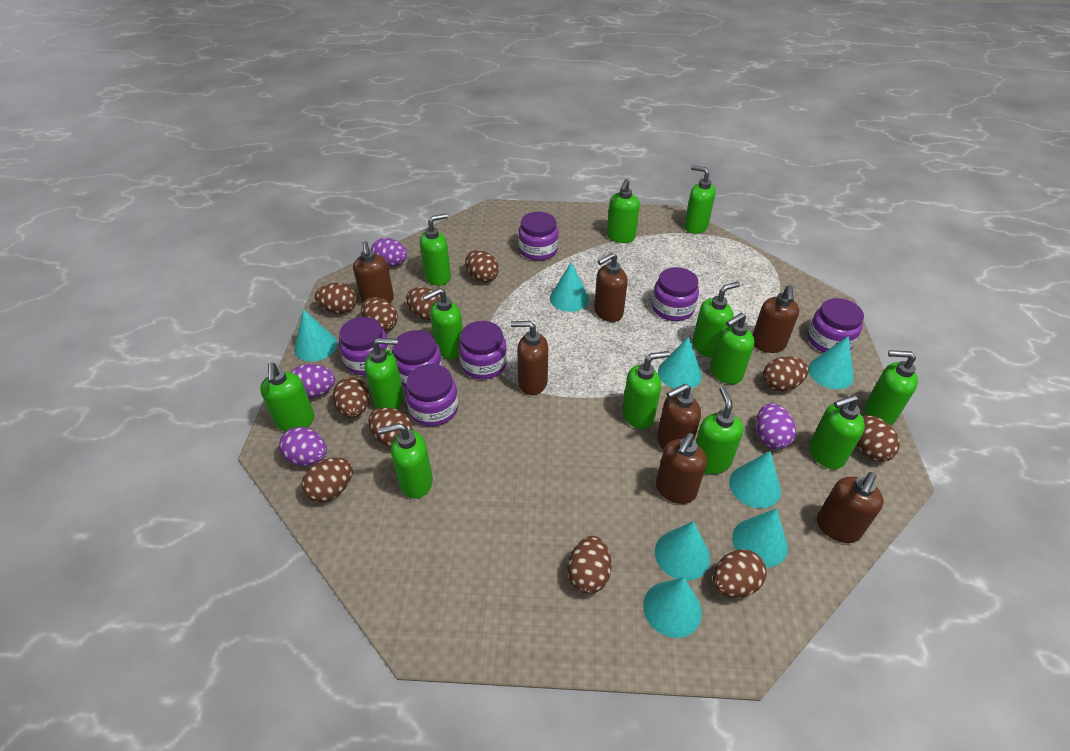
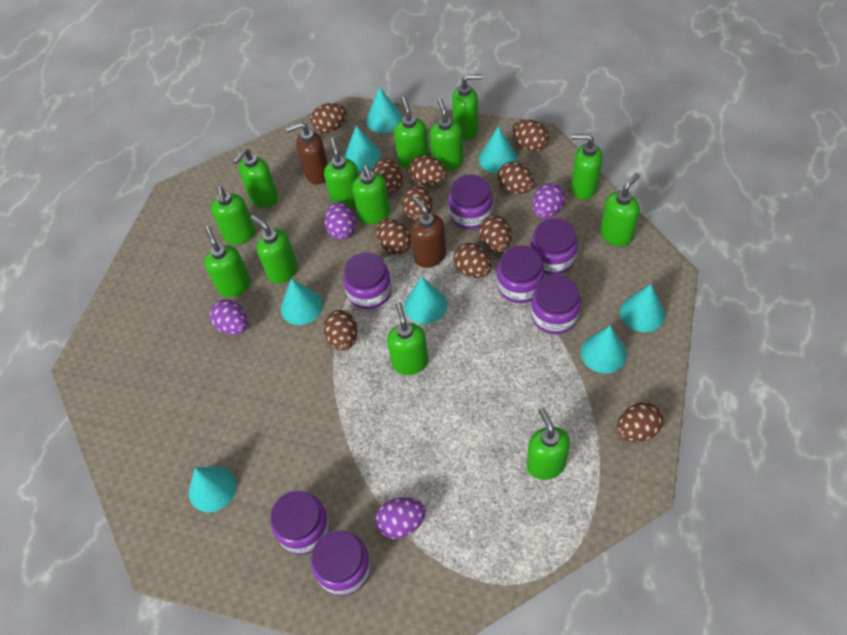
brown soap dispenser: [353,241,394,303] [511,321,548,395] [594,253,628,322] [656,433,707,504] [657,384,701,450] [753,285,799,353] [817,472,884,543] = 7 -> [286,122,328,185] [411,196,446,268] = 2

